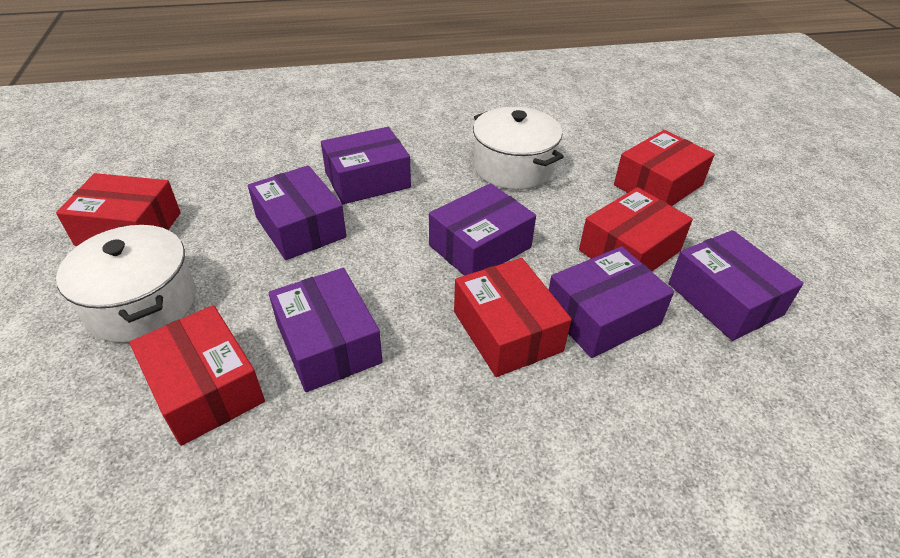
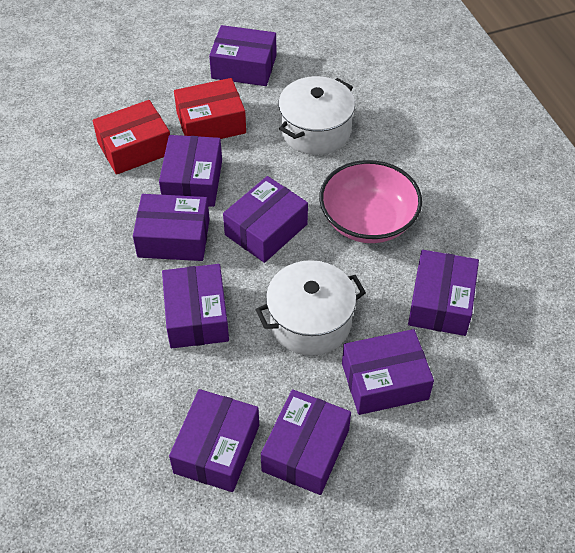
pink bowl: none = 0 -> [319,160,422,243] = 1
purple box: [248,165,347,260] [269,268,383,392] [321,127,411,204] [429,183,536,276] [549,246,674,358] [668,230,804,341] = 6 -> [133,194,210,261] [159,135,222,207] [162,264,229,348] [169,389,259,492] [209,25,277,86] [223,176,308,263] [261,389,351,495] [342,329,434,415] [408,250,479,336] = 9
red box: [56,173,181,246] [129,305,265,446] [454,258,572,377] [579,187,693,272] [614,130,715,206] = 5 -> [93,100,170,175] [174,78,246,139] = 2

